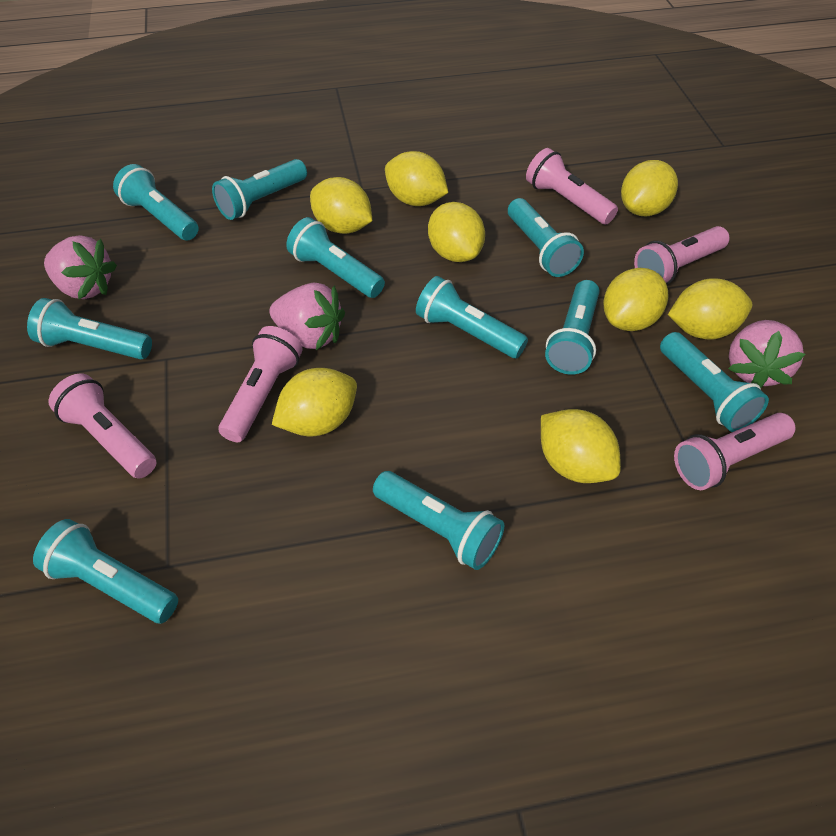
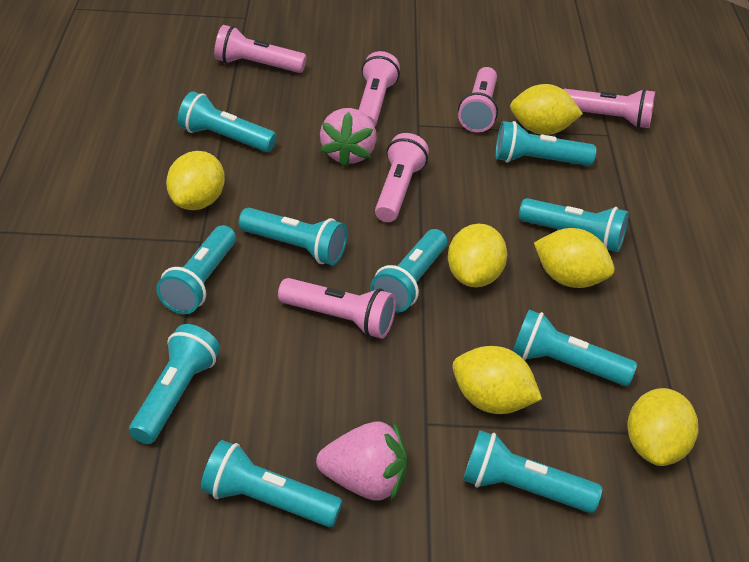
pink flashlight: [49,373,157,479] [219,326,303,442] [526,148,618,224] [634,226,729,285] [674,413,796,490] = 5 -> [214,25,307,73] [278,278,396,339] [359,51,400,127] [375,133,429,222] [458,67,498,133] [563,89,655,128] = 6
pink strawberry: [44,235,117,299] [269,282,345,350] [728,320,805,388] = 3 -> [316,420,407,501] [320,108,377,168] = 2
yellow lemon: [272,368,357,436] [310,177,372,234] [385,151,448,206] [428,202,485,262] [541,409,621,483] [603,268,668,331] [621,160,678,216] [668,278,752,340] = 8 -> [166,151,225,210] [448,224,507,287] [453,346,542,414] [510,84,583,135] [534,228,615,288] [627,388,699,466] = 6

